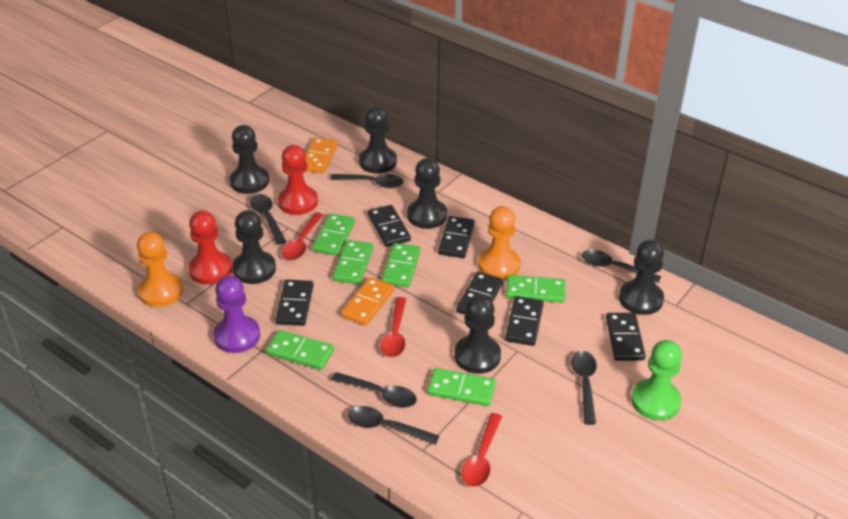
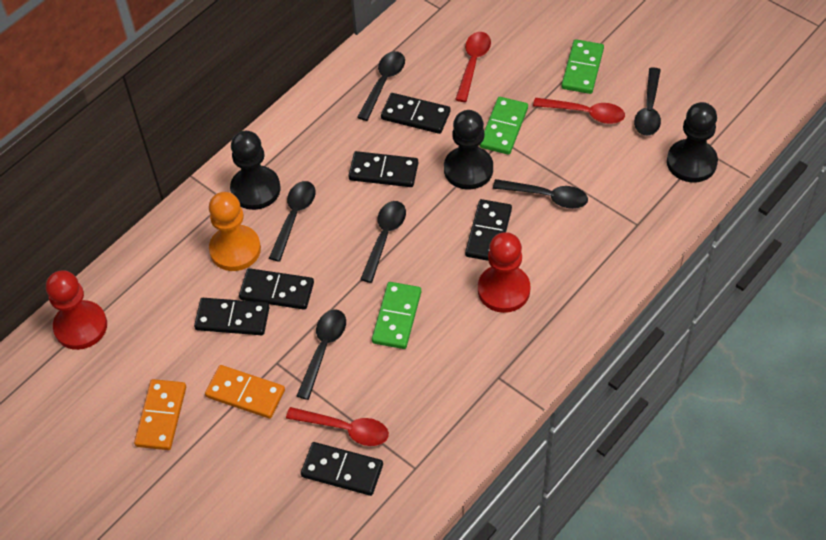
black pawn: [230,125,269,194] [232,210,276,284] [359,106,397,174] [407,158,447,229] [454,295,501,374] [619,240,664,315] = 6 -> [230,131,280,210] [444,110,493,190] [667,102,718,182] = 3
green domino: [266,330,334,370] [312,213,355,256] [333,240,373,284] [381,243,420,288] [427,368,496,406] [506,275,565,303] = 6 -> [372,282,421,349] [480,97,528,155] [561,39,604,94] = 3
green pawn: [631,340,682,421] = 1 -> none = 0
orange pawn: [137,232,183,307] [478,206,521,280] = 2 -> [209,192,261,271] = 1
purple pawn: [213,276,260,353] = 1 -> none = 0

